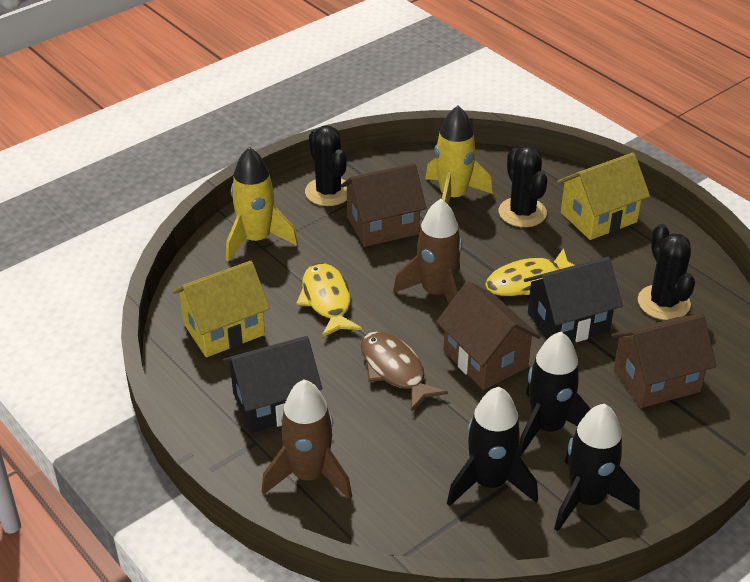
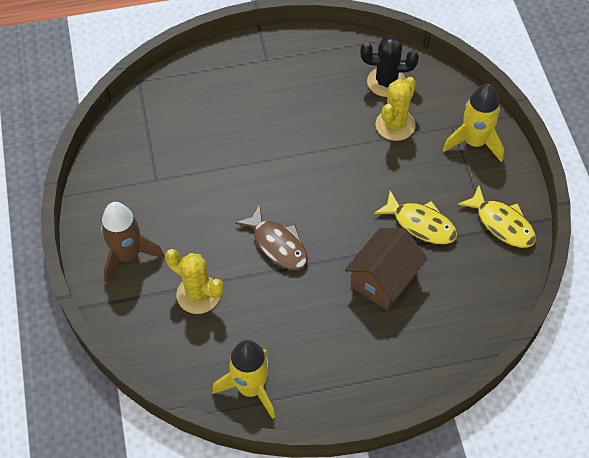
black cactus: [305,126,347,206] [499,146,547,227] [638,224,695,320] = 3 -> [360,35,419,97] = 1
black house: [223,336,322,433] [524,257,623,342] = 2 -> none = 0
black rocket: [447,387,538,506] [517,332,591,457] [554,404,640,531] = 3 -> none = 0
brown house: [341,163,427,247] [436,281,541,390] [611,314,716,408] = 3 -> [345,228,427,311] = 1
brown rocket: [261,379,352,499] [393,199,462,304] = 2 -> [101,202,164,284] = 1
yellow cactus: none = 0 -> [165,249,223,314] [375,77,416,141] = 2
yellow house: [173,261,270,357] [557,153,650,240] = 2 -> none = 0

